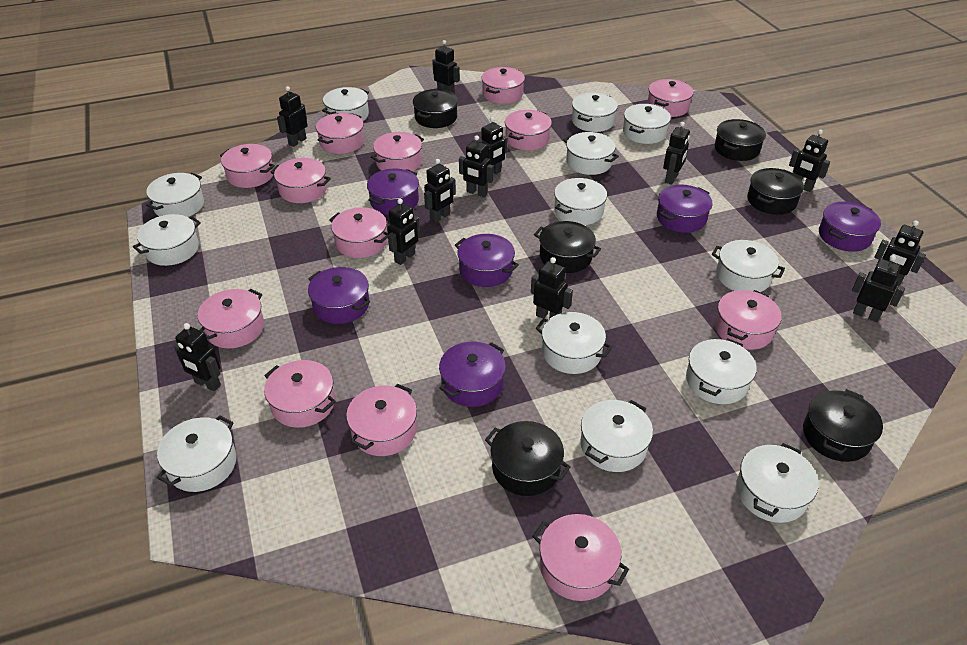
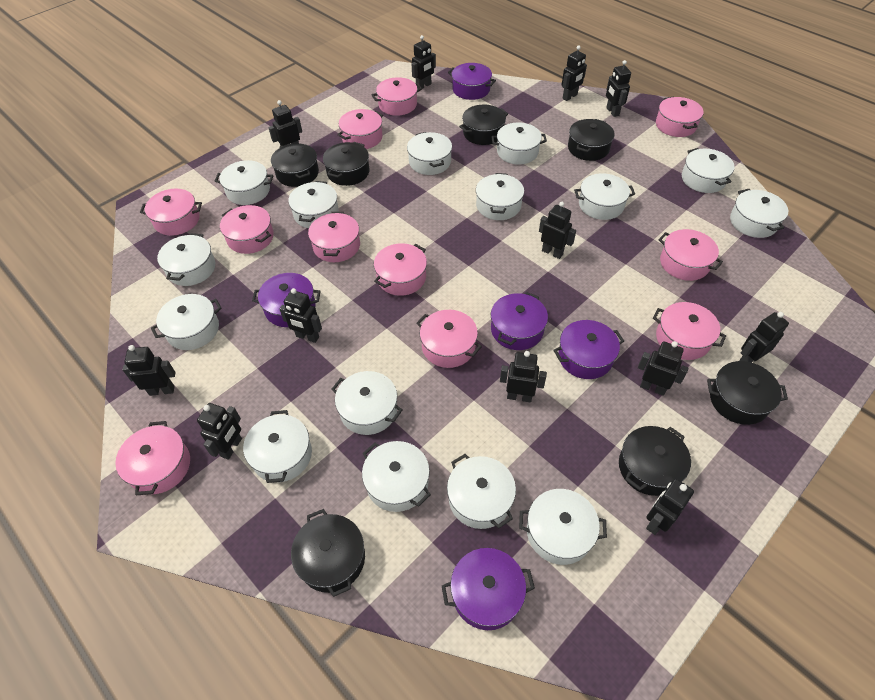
black pot: [413,89,458,128] [485,421,571,496] [534,221,601,273] [714,119,766,161] [747,168,804,215] [803,389,883,462] = 6 -> [271,143,319,187] [291,509,365,597] [323,142,369,186] [459,104,508,145] [568,119,615,161] [619,426,691,496] [707,361,788,425] = 7
pink pot: [198,289,264,349] [220,144,275,188] [264,360,336,428] [271,158,331,203] [316,113,364,154] [329,207,388,258] [346,384,417,456] [371,132,424,171] [481,67,525,104] [505,110,552,150] [532,514,629,601] [647,79,694,117] [715,290,782,350] = 13 -> [115,421,190,496] [140,189,202,236] [220,205,274,254] [308,212,360,262] [337,109,383,149] [372,77,422,116] [374,243,427,296] [417,310,482,368] [653,302,726,360] [656,97,704,137] [658,229,723,281] = 11
purple pot: [308,267,370,324] [367,168,419,215] [439,342,506,407] [455,234,519,287] [657,185,713,233] [819,202,881,252] = 6 -> [252,273,321,327] [442,548,535,630] [448,63,496,100] [491,292,548,350] [553,320,624,379] = 5
white pot: [133,214,201,266] [146,173,204,217] [157,415,237,492] [322,87,369,121] [536,312,612,374] [554,178,607,225] [563,132,619,175] [572,93,618,132] [580,400,653,472] [623,104,671,144] [686,338,757,404] [712,240,785,292] [736,443,819,523] = 13 -> [151,294,222,350] [157,233,215,286] [215,160,273,205] [243,410,312,483] [288,181,339,228] [331,371,402,435] [362,441,431,512] [407,132,452,175] [447,454,516,529] [476,173,524,220] [491,123,547,164] [519,489,607,565] [574,173,635,220] [682,148,735,193] [730,189,788,238] = 15

